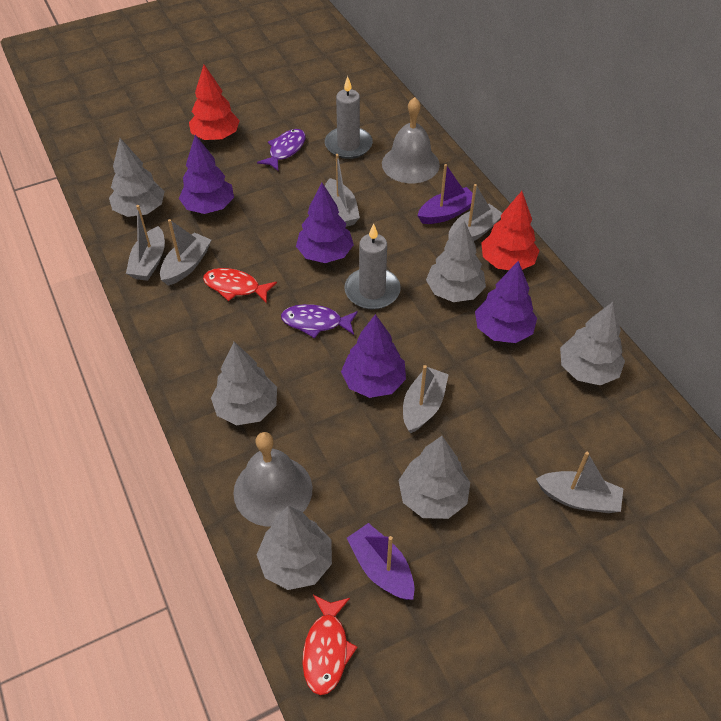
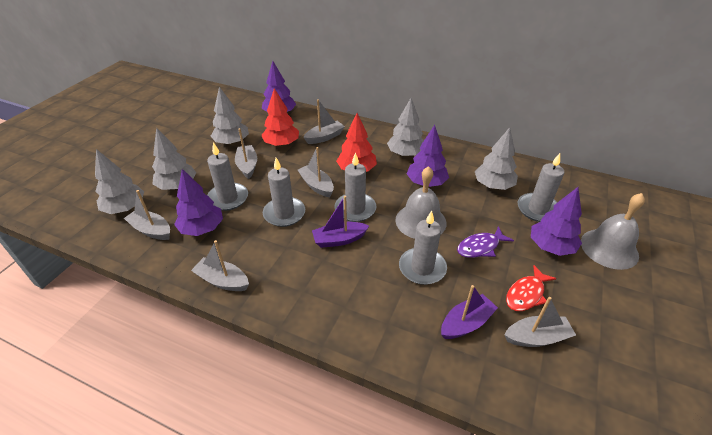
grey candle: [325,76,373,159] [344,223,401,310] = 2 -> [207,142,248,211] [263,158,305,227] [334,152,377,222] [399,211,447,285] [518,153,564,222] = 5
grey tree: [109,138,165,217] [211,342,277,425] [257,506,332,590] [398,436,470,519] [426,221,486,302] [560,302,625,385] = 6 -> [95,149,144,214] [152,127,196,190] [211,87,249,145] [387,98,424,157] [475,127,518,190] = 5
purple fish: [257,129,306,171] [281,304,358,338] = 2 -> [457,226,514,258] = 1
red fish: [203,268,277,303] [303,595,357,695] = 2 -> [506,265,557,311] = 1

